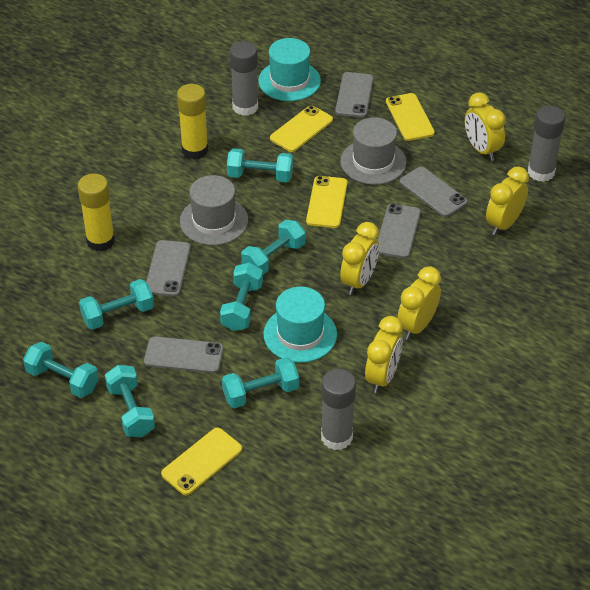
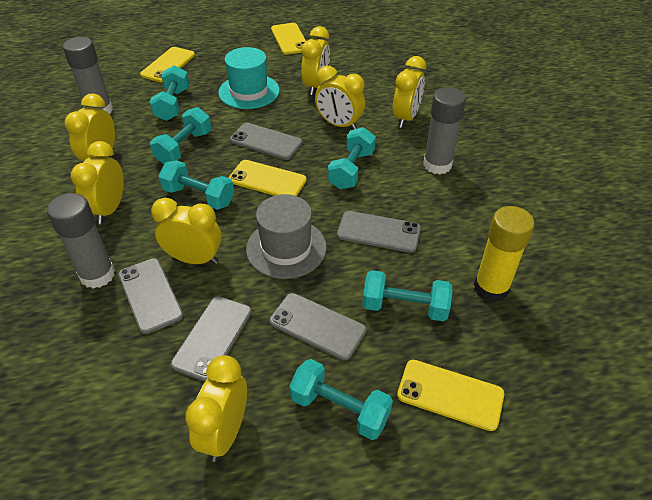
grey hat: [180,175,248,245] [340,117,406,185] = 2 -> [246,194,327,279] = 1
turquoise dumbbell: [23,342,99,398] [79,279,154,330] [105,365,155,437] [220,262,263,331] [222,357,299,409] [227,148,293,182] [241,220,305,275] = 7 -> [150,65,189,121] [150,107,211,164] [158,160,234,210] [289,359,393,440] [328,127,376,189] [362,270,453,321] = 6
turquoise hat: [258,38,321,101] [263,287,337,363] = 2 -> [218,47,280,109] = 1
yellow clock: [340,222,379,295] [365,316,403,393] [398,266,441,340] [465,92,506,161] [486,166,529,236] = 5 -> [65,93,115,161] [71,141,124,224] [151,198,222,264] [185,355,247,462] [301,26,330,95] [315,65,365,130] [393,56,426,128] = 7
yellow glue stick: [78,173,115,251] [177,84,208,159] = 2 -> [474,206,534,302] = 1

